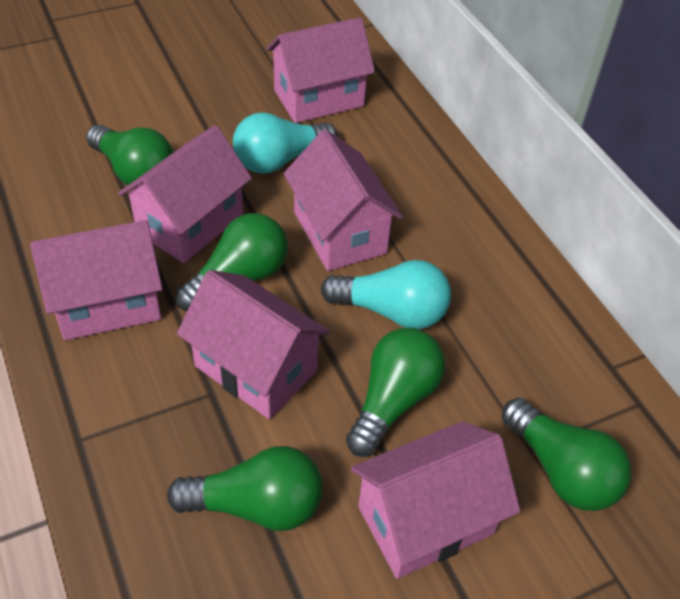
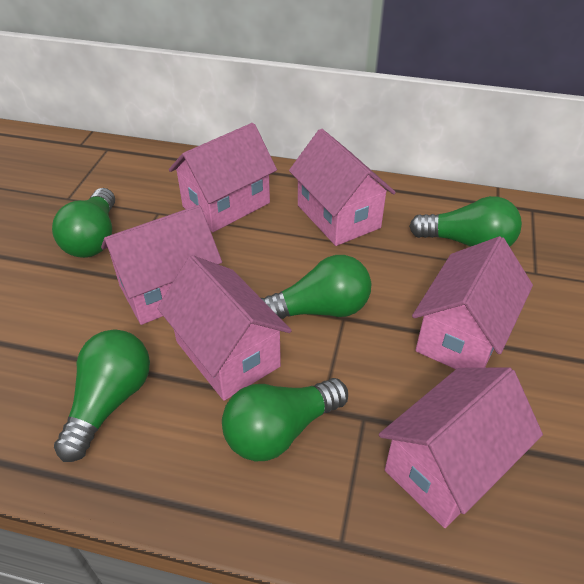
turquoise light bulb: [233,112,337,174] [321,260,451,329] = 2 -> none = 0

